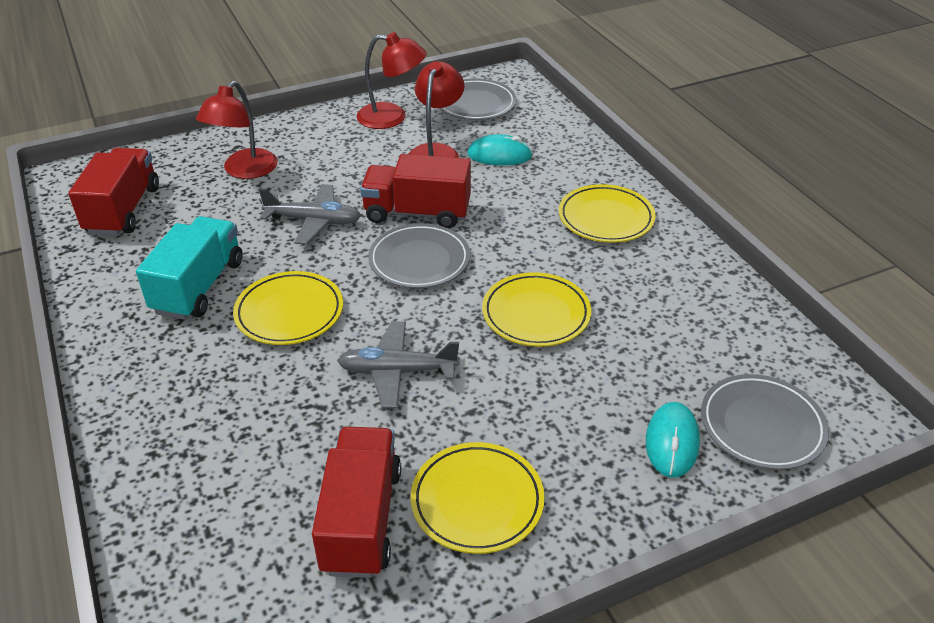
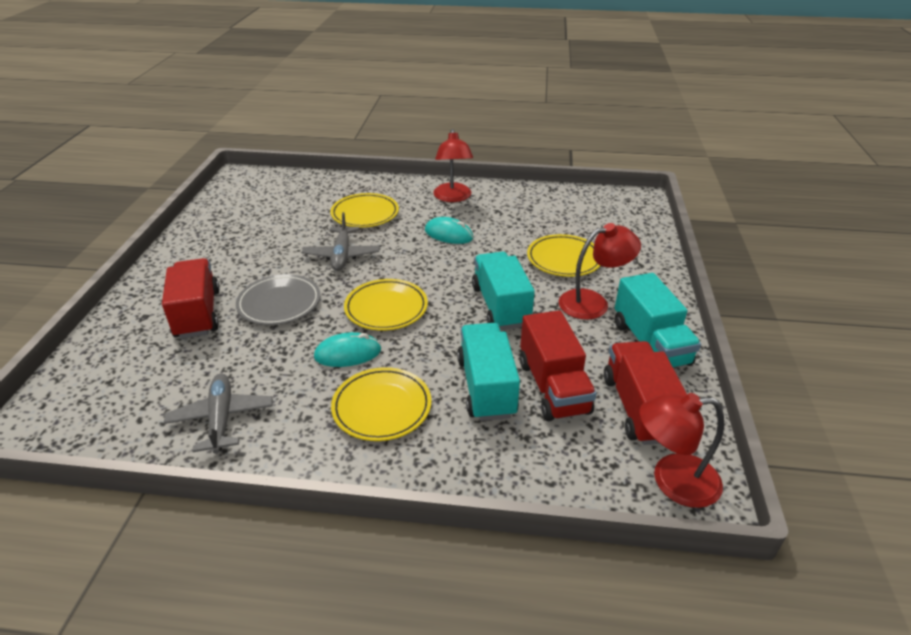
grey plate: [368,223,470,288] [439,79,516,120] [701,374,829,470] = 3 -> [236,274,320,325] = 1
turquoise truck: [136,216,243,320] = 1 -> [457,323,520,421] [472,252,535,330] [615,273,701,368] = 3

